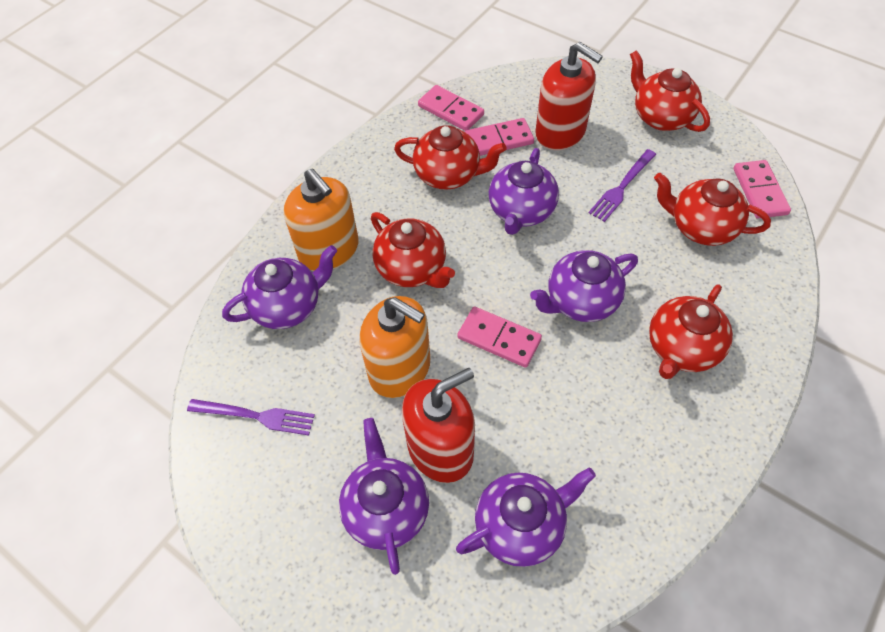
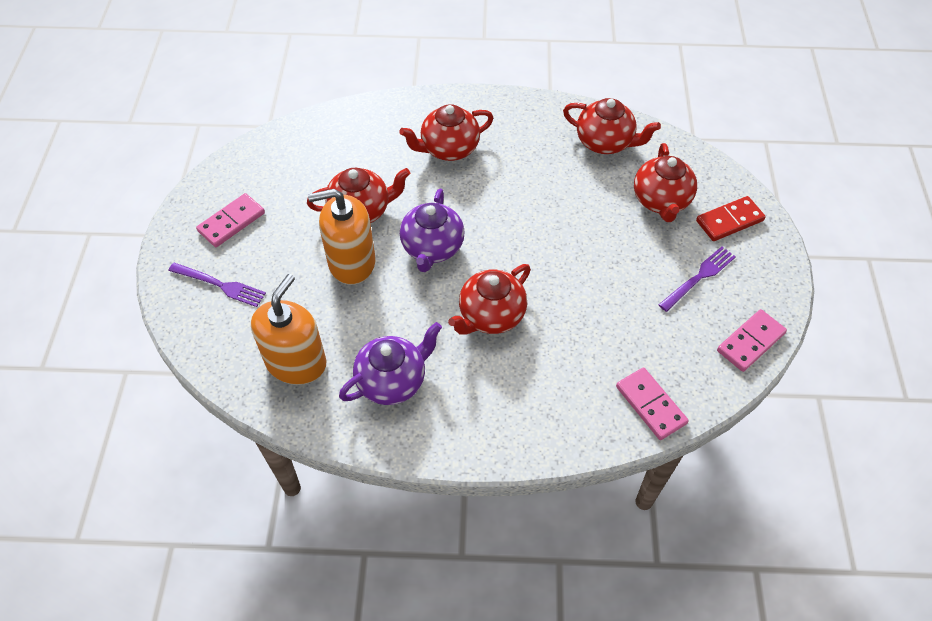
pink domino: [418,85,484,131] [457,307,542,368] [465,118,534,156] [733,160,791,219] = 4 -> [196,193,265,247] [616,367,689,440] [717,309,787,372] = 3
purple teapot: [222,245,337,329] [339,418,429,575] [456,468,596,567] [489,148,559,235] [530,250,638,322] = 5 -> [339,322,442,405] [400,189,465,272] = 2
red domino: none = 0 -> [696,196,766,241] = 1
red soap dispenser: [402,368,475,483] [535,42,603,150] = 2 -> none = 0

